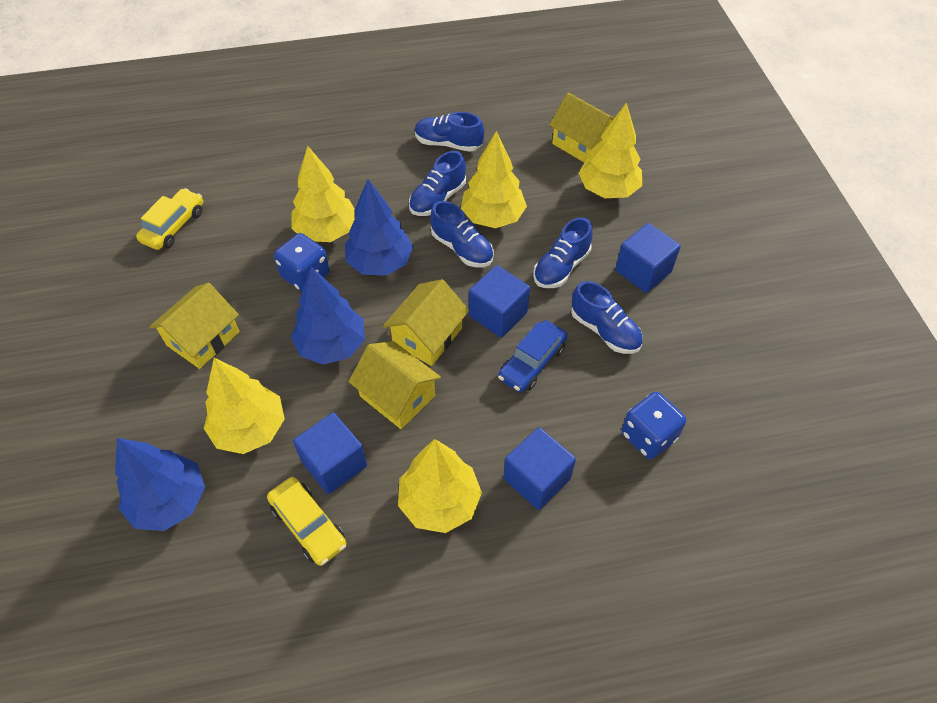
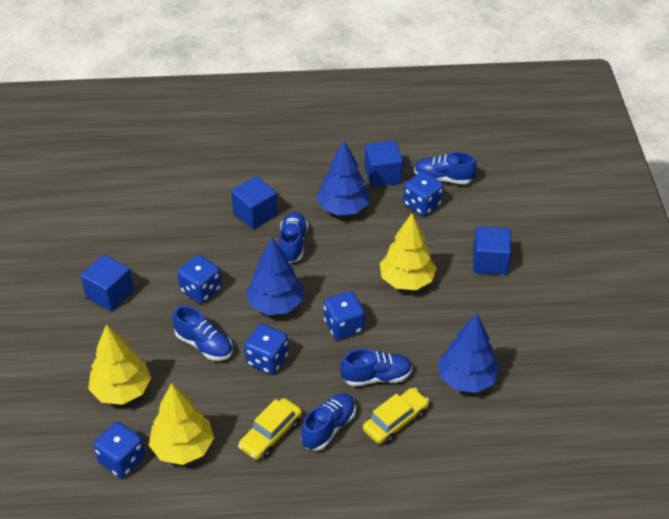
blue car: [498,320,568,393] = 1 -> none = 0
blue dice: [274,233,330,292] [621,392,686,459] = 2 -> [93,422,145,478] [178,255,221,303] [244,324,289,374] [324,291,365,339] [403,171,444,216] = 5
yellow house: [149,283,239,369] [349,341,441,429] [383,279,469,366] [549,93,614,163] = 4 -> none = 0
yellow tree: [204,358,285,454] [292,146,355,242] [398,439,482,533] [461,131,527,228] [579,102,642,198] = 5 -> [88,324,151,405] [149,383,214,465] [380,213,436,290] = 3

